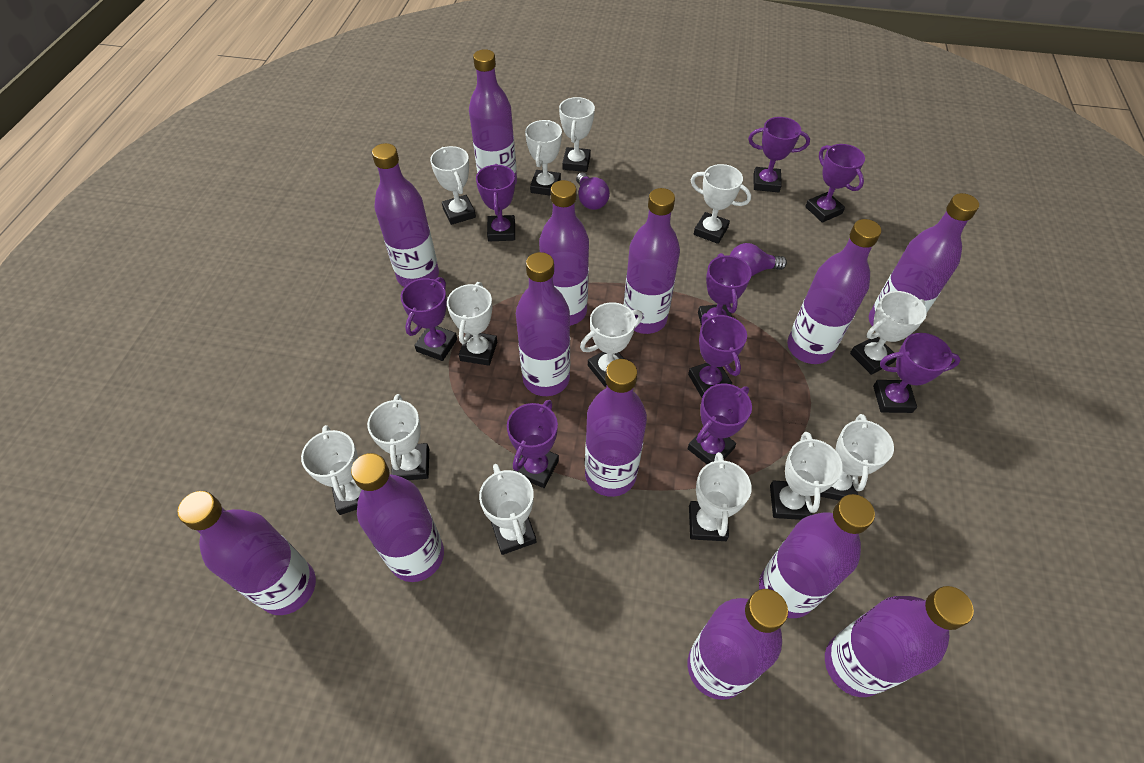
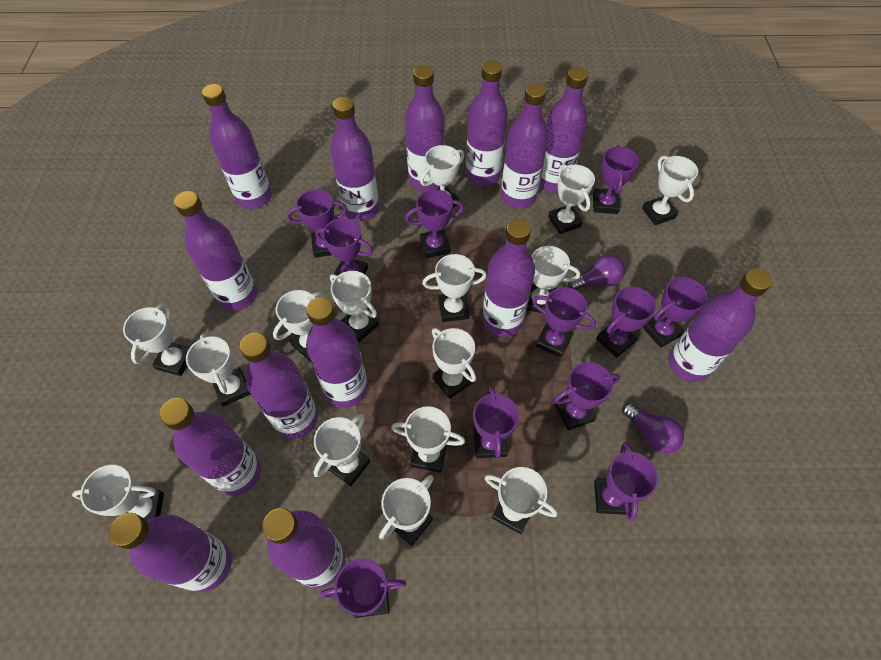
purple bottle: [178,491,316,615] [351,453,444,582] [372,143,439,287] [469,49,517,185] [516,252,570,396] [539,180,589,326] [585,359,647,497] [624,188,680,334] [688,589,788,700] [759,494,875,618] [787,219,881,364] [825,586,974,697] [869,193,979,336] = 13 -> [109,513,232,592] [159,398,261,496] [174,191,257,311] [202,84,272,209] [239,333,318,439] [262,508,345,588] [306,297,368,408] [330,97,379,221] [405,65,445,191] [466,60,508,186] [482,219,535,337] [501,83,549,208] [539,67,588,193] [669,268,772,382] = 14
purple trophy: [401,277,457,361] [476,164,515,241] [507,400,559,488] [688,313,747,397] [688,384,752,464] [698,253,752,326] [748,117,810,192] [805,144,865,223] [873,333,961,413] = 9 -> [286,189,348,258] [315,218,373,276] [320,558,406,618] [405,189,464,258] [473,386,519,458] [532,287,596,358] [554,362,620,431] [593,145,639,214] [594,442,658,521] [596,287,656,358] [643,277,707,348] = 11
white trophy: [301,425,362,515] [367,394,429,480] [430,146,476,225] [447,282,497,366] [479,464,536,555] [525,120,562,196] [559,97,595,172] [580,302,643,387] [689,452,752,541] [691,164,751,244] [770,432,843,520] [820,414,894,501] [850,291,927,375] = 13 -> [72,465,164,521] [123,303,190,376] [186,334,250,406] [273,290,325,361] [313,414,370,486] [330,271,379,342] [379,475,434,546] [391,406,465,473] [420,145,465,208] [422,254,487,322] [432,328,476,399] [485,467,558,534] [527,246,580,313] [548,164,595,234] [642,156,698,225] = 15

